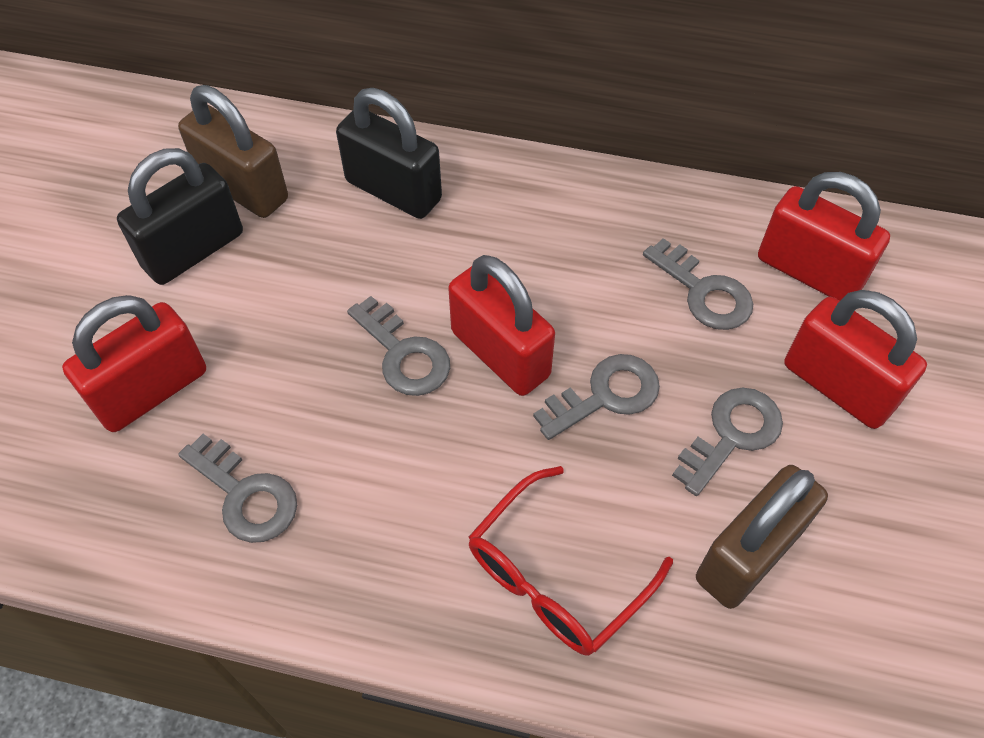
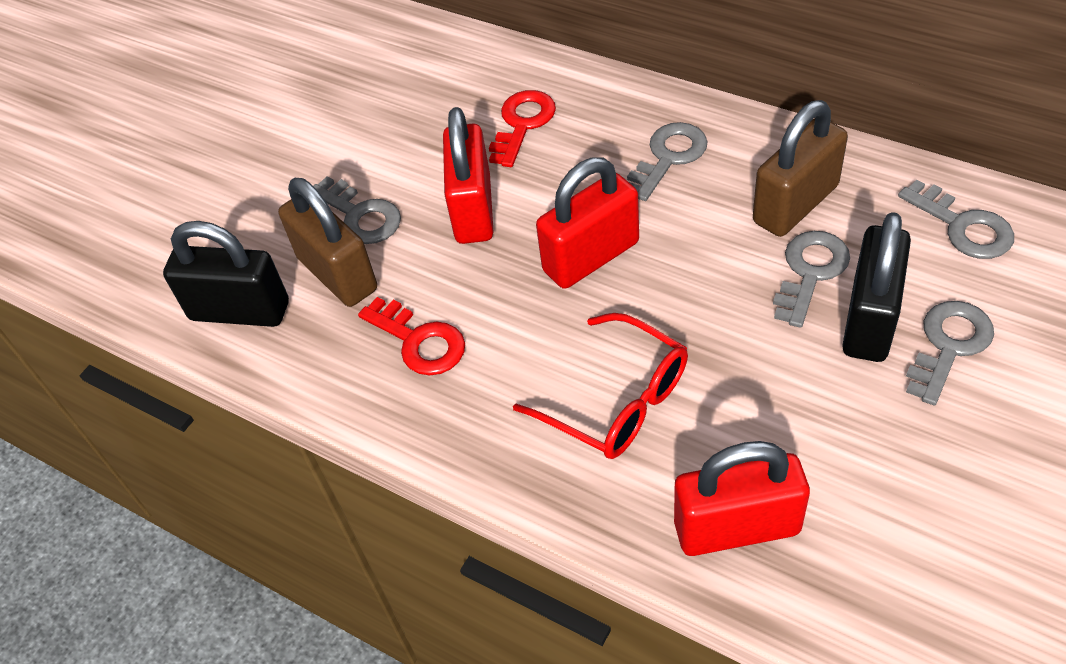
red key: none = 0 -> [358,297,465,375] [489,90,556,167] = 2
red padlock: [62,295,206,432] [448,255,555,396] [758,172,890,301] [784,290,927,429] = 4 -> [443,107,494,244] [536,157,639,289] [674,441,810,556] = 3

